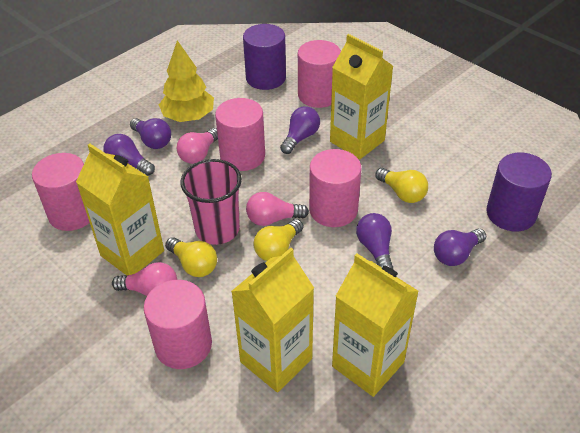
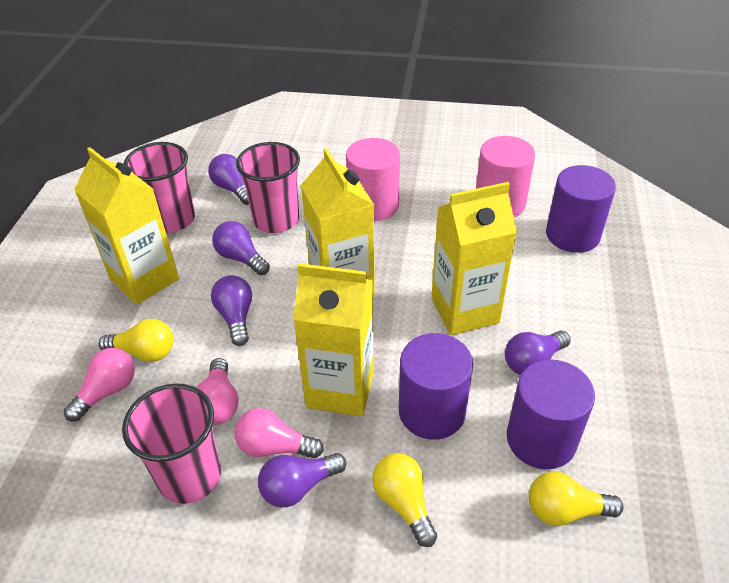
pink cup: [180,159,242,245] = 1 -> [122,383,221,504] [124,142,195,233] [236,142,300,233] = 3
pink cylinder: [32,153,90,231] [144,280,212,369] [215,98,265,171] [298,40,341,108] [309,149,361,227] = 5 -> [346,138,400,221] [476,136,535,217] = 2
purple cylinder: [243,24,286,90] [486,153,552,231] = 2 -> [399,333,473,440] [507,359,595,469] [546,165,616,253] = 3
yellow tree: [159,40,214,122] = 1 -> none = 0

